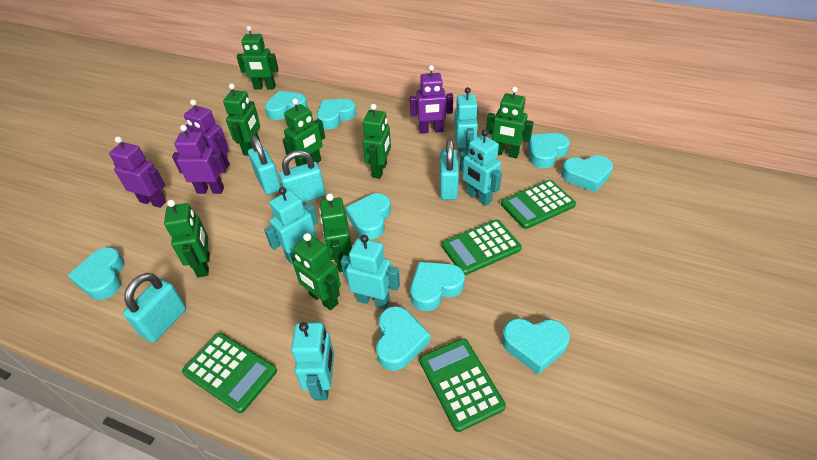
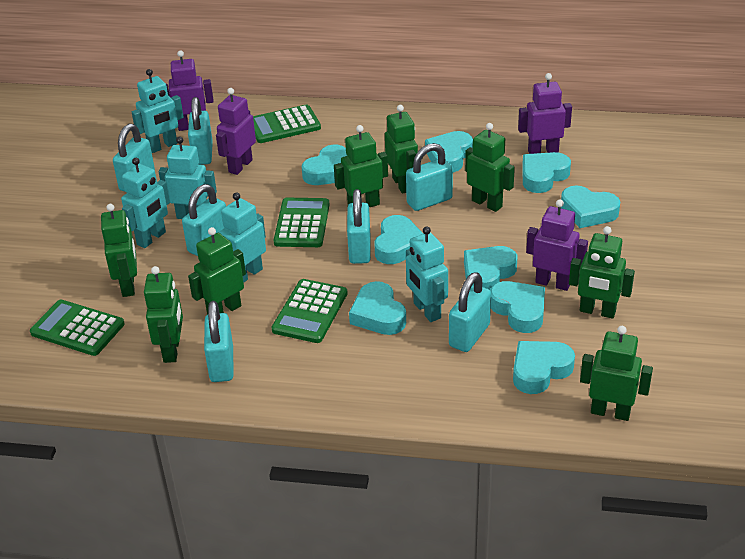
turquoise padlock: [123,273,186,342] [248,135,281,195] [279,150,325,203] [440,139,459,200] = 4 -> [113,124,155,191] [182,184,226,256] [188,97,213,165] [204,301,234,382] [347,189,371,264] [406,143,453,211] [449,272,491,352] = 7

